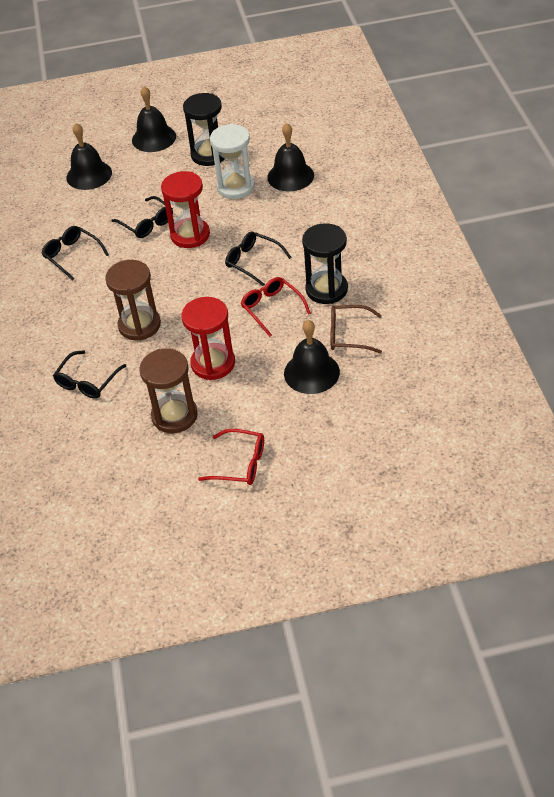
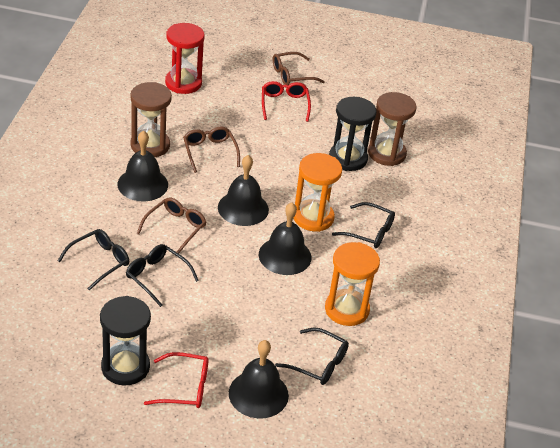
brown glasses: [331,305,382,353] = 1 -> [136,197,206,254] [183,127,240,173] [273,52,325,85] = 3
orange hourglass: none = 0 -> [294,153,342,232] [325,242,380,326] = 2
red hourglass: [161,171,210,248] [181,297,235,380] = 2 -> [165,23,205,94] = 1
white hourglass: [210,124,255,199] = 1 -> none = 0

